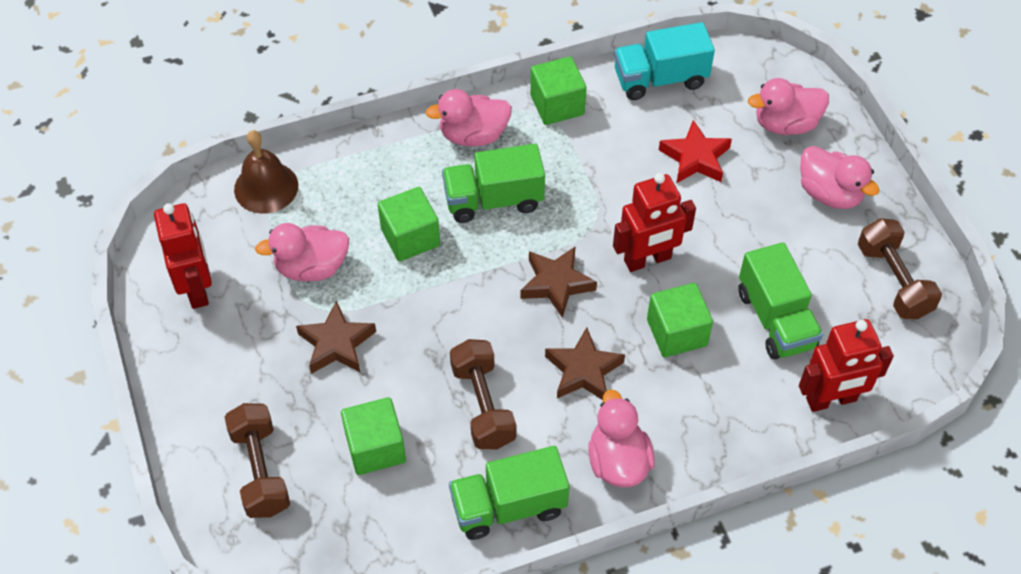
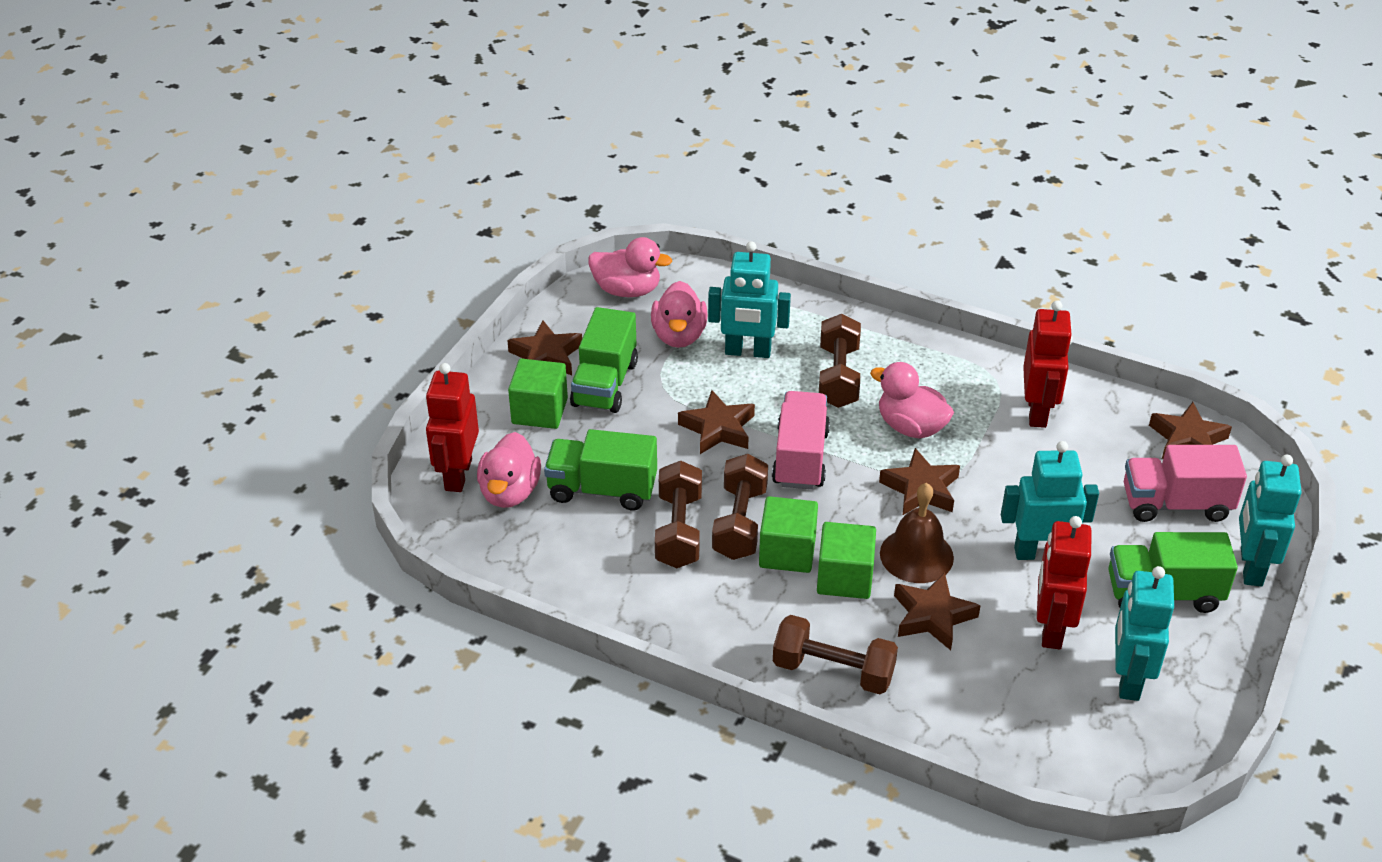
brown dumbbell: [225,403,290,518] [450,339,516,449] [858,218,942,319] = 3 -> [655,461,702,568] [712,454,768,560] [773,615,898,694] [819,314,861,408] = 4
brown star: [296,300,376,374] [520,247,597,318] [545,327,625,400] = 3 -> [507,320,582,375] [678,390,755,454] [879,448,960,515] [894,573,981,650] [1149,402,1232,459] = 5
green cube: [341,397,406,475] [378,187,440,261] [530,56,587,125] [647,283,713,357] = 4 -> [508,359,568,429] [759,496,818,573] [817,522,876,599] = 3
pink duck: [255,223,349,281] [425,89,512,147] [588,389,655,487] [748,78,829,135] [800,146,880,209] = 5 -> [477,432,541,508] [588,237,672,297] [651,281,708,348] [870,362,954,439] = 4
pink truck: none = 0 -> [772,391,830,489] [1124,445,1247,522] = 2
red star: [659,120,732,183] = 1 -> none = 0
turquoise robot: none = 0 -> [708,241,791,358] [1001,441,1099,560] [1115,566,1174,701] [1239,455,1302,586] = 4
turquoise truck: [614,22,715,100] = 1 -> none = 0

